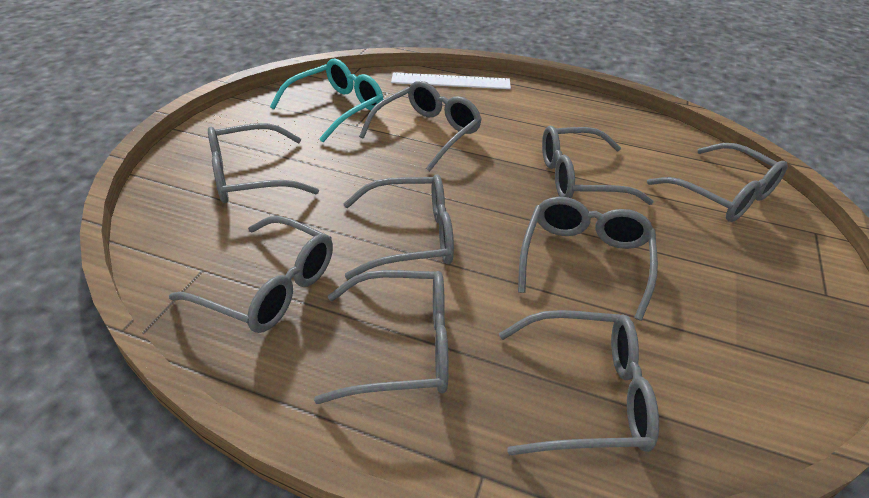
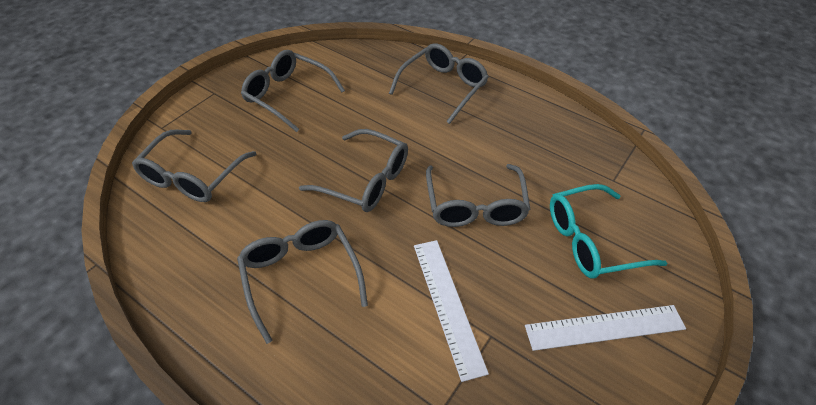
grey glasses: [169,216,333,333] [208,123,319,203] [314,270,449,404] [343,174,454,279] [359,81,482,171] [499,310,659,456] [518,197,658,321] [542,125,654,205] [647,143,788,222] = 9 -> [132,130,256,202] [237,220,368,344] [241,50,345,132] [299,129,408,212] [389,43,489,124] [426,164,530,227] = 6
white ruler: [391,73,511,89] = 1 -> [414,240,489,382] [525,305,686,351] = 2

